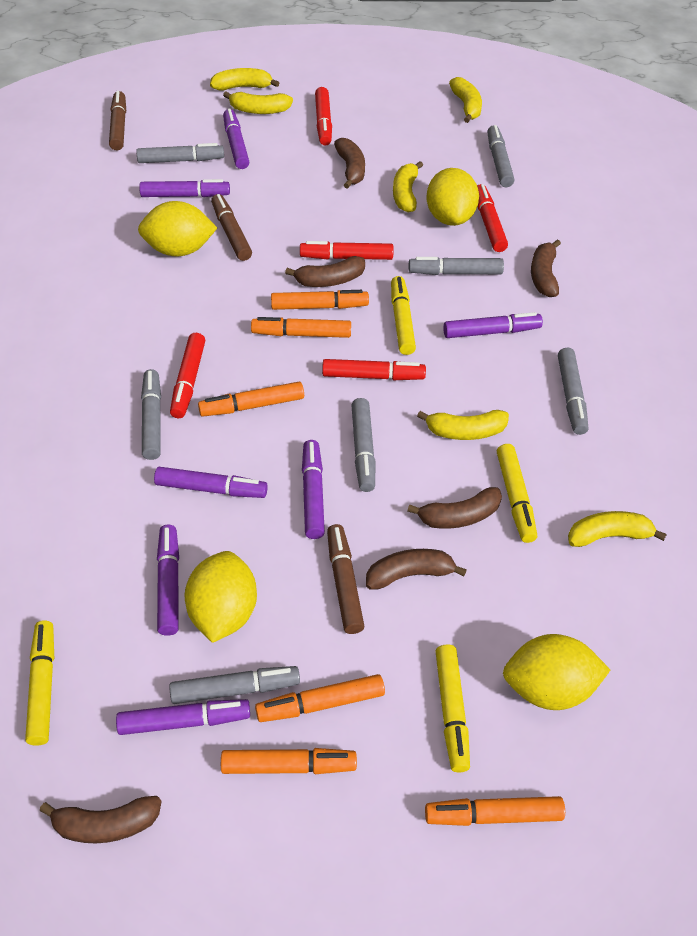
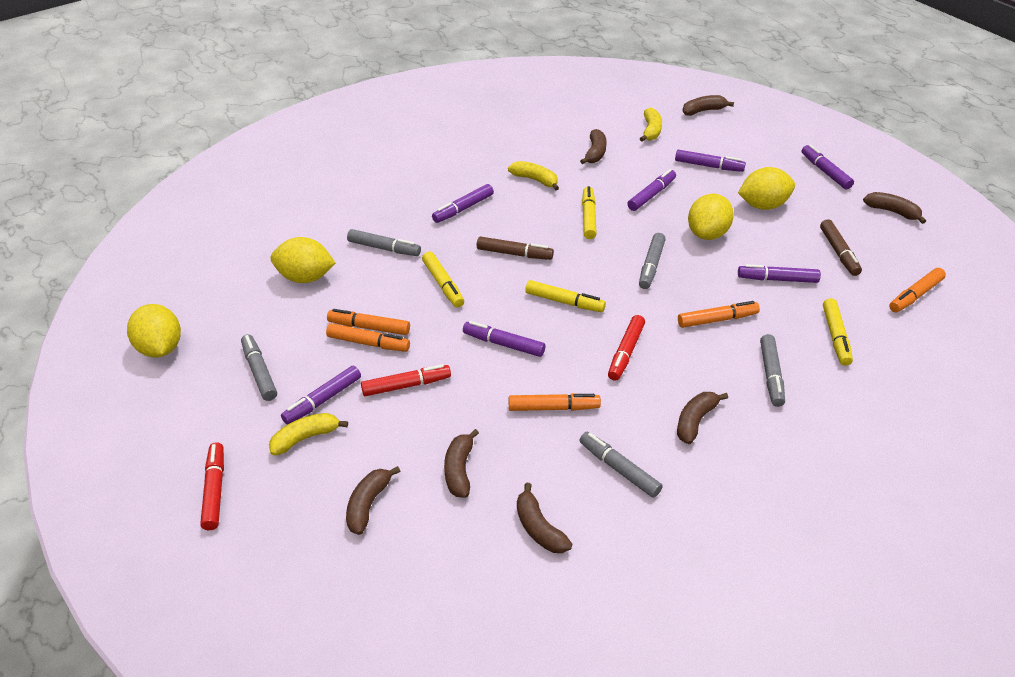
brown banana: [39,796,162,843] [285,256,365,287] [334,138,365,189] [366,549,467,590] [407,487,502,529] [531,239,561,297] = 6 -> [346,466,400,535] [444,429,479,498] [517,482,572,553] [580,129,607,164] [677,392,728,444] [682,95,734,116] [863,192,926,224] = 7
brown marker: [109,91,126,150] [211,194,252,261] [327,524,364,634] = 3 -> [477,236,554,260] [820,219,862,276] = 2
grey marker: [136,143,224,163] [141,369,161,460] [169,666,300,704] [351,398,375,492] [409,257,504,275] [487,125,514,187] [558,348,588,435] = 7 -> [241,334,277,401] [347,229,421,256] [579,432,663,498] [639,233,666,289] [760,334,785,407] = 5
orange marker: [198,382,304,417] [221,748,357,774] [251,317,351,338] [255,674,385,722] [271,290,369,310] [425,796,565,826] = 6 -> [326,323,410,352] [327,309,410,335] [509,393,601,411] [678,301,760,328] [889,268,946,312] = 5
red marker: [170,333,205,418] [300,241,394,260] [315,87,332,146] [322,359,426,380] [477,184,508,252] = 5 -> [200,442,224,530] [361,364,451,396] [608,315,645,381] = 3
yellow banana: [210,68,279,91] [223,92,293,114] [393,161,423,213] [417,410,509,440] [449,77,482,123] [568,511,667,547] = 6 -> [269,413,348,455] [508,161,559,190] [640,108,662,142] = 3

